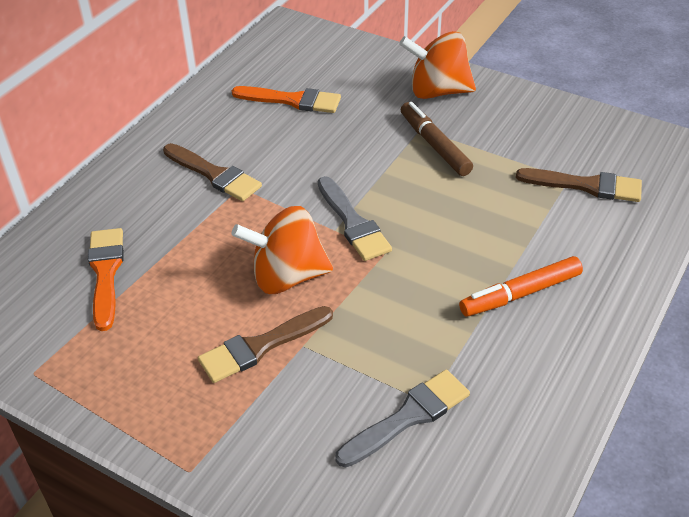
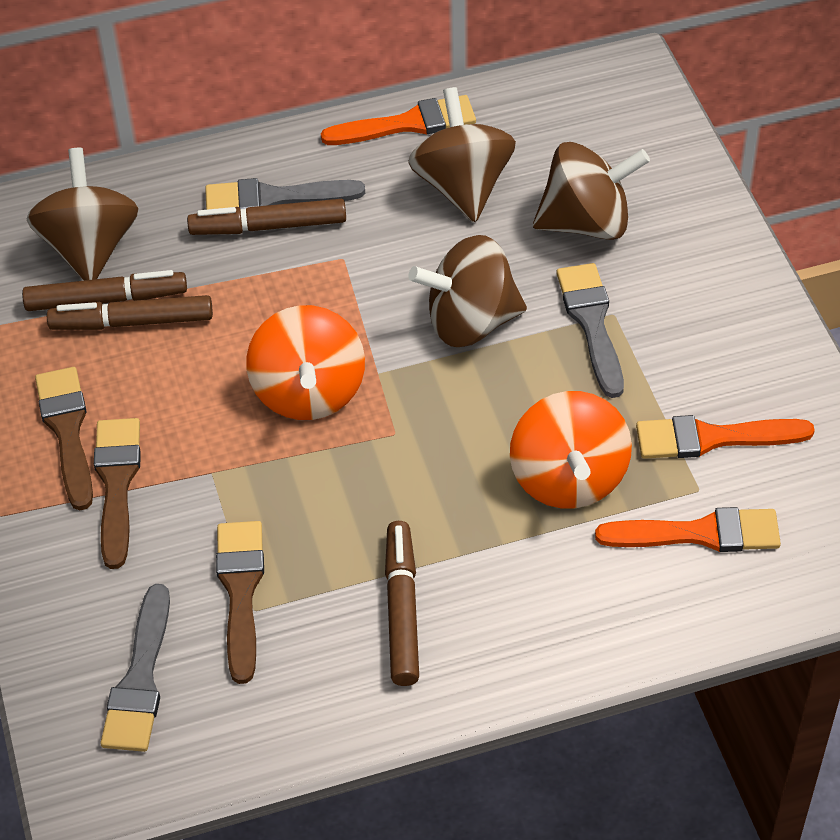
brown marker: [401,102,473,176] = 1 -> [22,270,187,311] [47,295,213,330] [187,199,346,235] [385,521,419,686] = 4
brown spinning top: none = 0 -> [26,148,139,281] [408,87,516,222] [408,235,527,347] [533,142,650,240] = 4
grey brush: [318,176,392,261] [335,370,470,467] = 2 -> [100,584,170,752] [205,178,365,210] [556,263,624,398] = 3
orange brush: [88,228,124,331] [232,86,341,113] = 2 -> [321,95,476,145] [595,507,781,552] [636,415,815,459] = 3
orange marker: [459,256,583,317] = 1 -> none = 0

